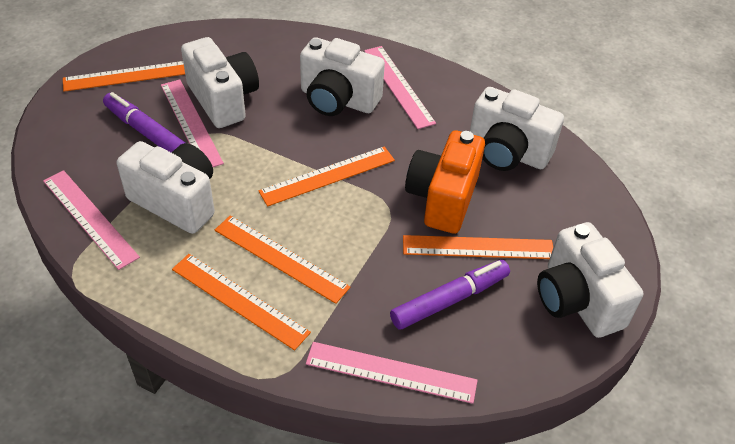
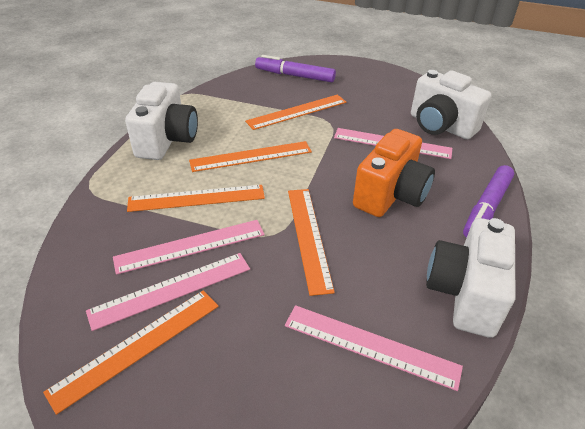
white camera: [117,141,215,234] [181,37,259,128] [300,37,385,116] [470,87,564,171] [537,222,643,338] = 5 -> [125,82,198,160] [411,70,491,139] [426,218,515,338] = 3

